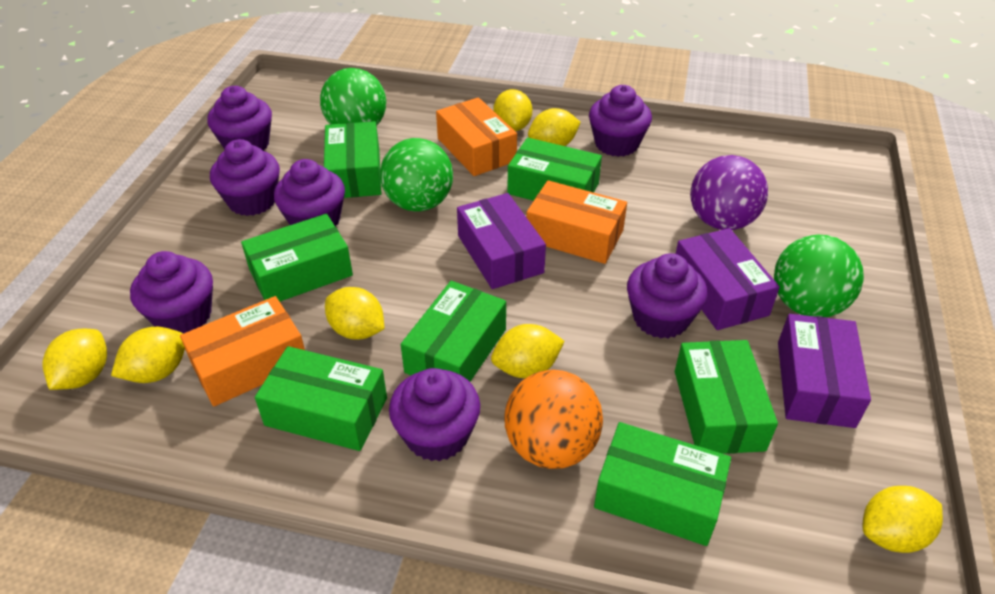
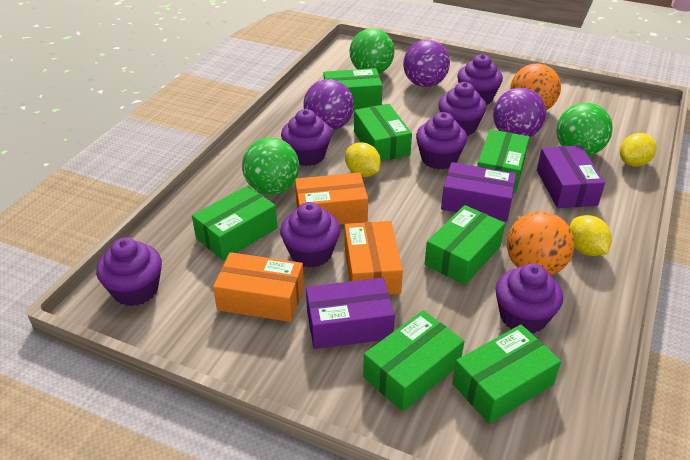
orange ball: [504,370,603,469] = 1 -> [507,211,574,275] [510,63,561,110] = 2
purple ball: [690,155,768,230] = 1 -> [304,79,354,130] [403,40,450,87] [493,88,546,137] = 3
yellow lemon: [42,329,107,390] [111,327,185,383] [325,287,384,340] [491,324,565,378] [493,89,532,131] [528,108,581,146] [863,486,943,553] = 7 -> [345,142,381,177] [570,215,612,256] [620,133,656,167] = 3

